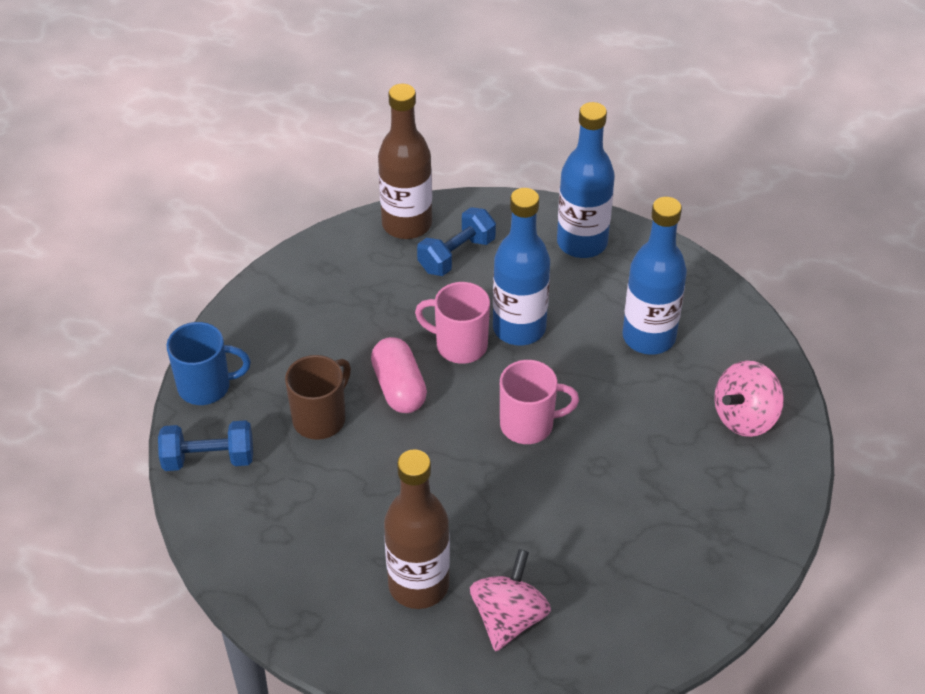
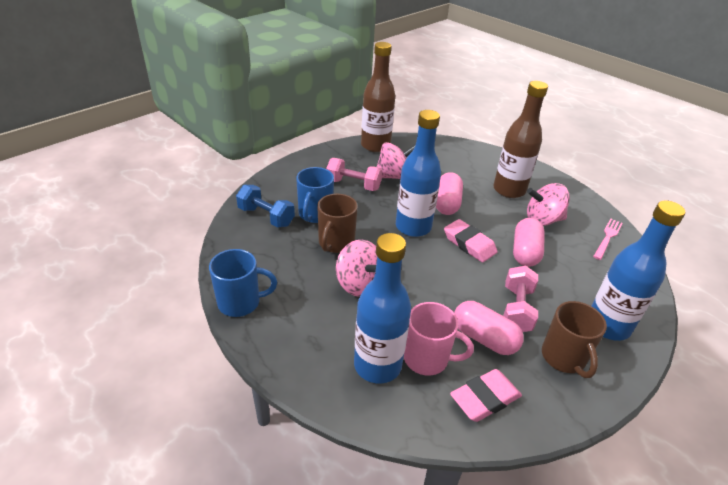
blue dumbbell: [158,420,253,471] [417,207,496,276] = 2 -> [236,185,295,227] = 1
blue mug: [167,322,251,405] = 1 -> [209,249,277,317] [296,167,334,223] = 2
brown mug: [285,355,351,440] = 1 -> [317,194,358,253] [542,301,607,378] = 2
pink capsule: [371,337,427,413] = 1 -> [436,172,463,215] [454,301,524,355] [513,218,545,267] = 3
pink dumbbell: none = 0 -> [326,158,382,191] [503,266,538,332] = 2
pink eraser: none = 0 -> [444,219,497,263] [450,369,522,422] = 2
pink fork: none = 0 -> [593,218,623,260] = 1
pink mug: [415,282,490,364] [500,360,579,444] = 2 -> [404,302,474,375] = 1
pink spinning top: [470,549,551,651] [714,361,784,437] = 2 -> [336,240,377,297] [377,142,416,179] [527,183,570,226] = 3

